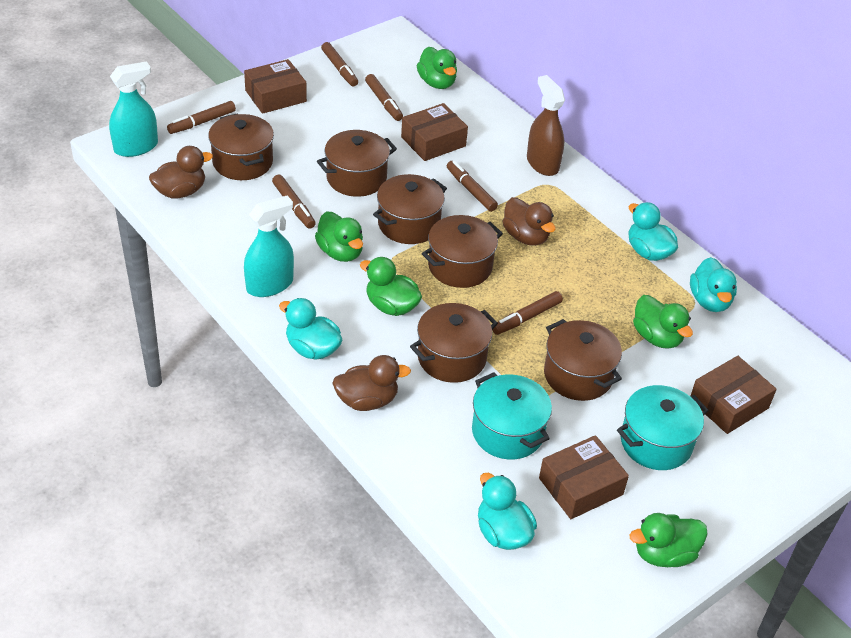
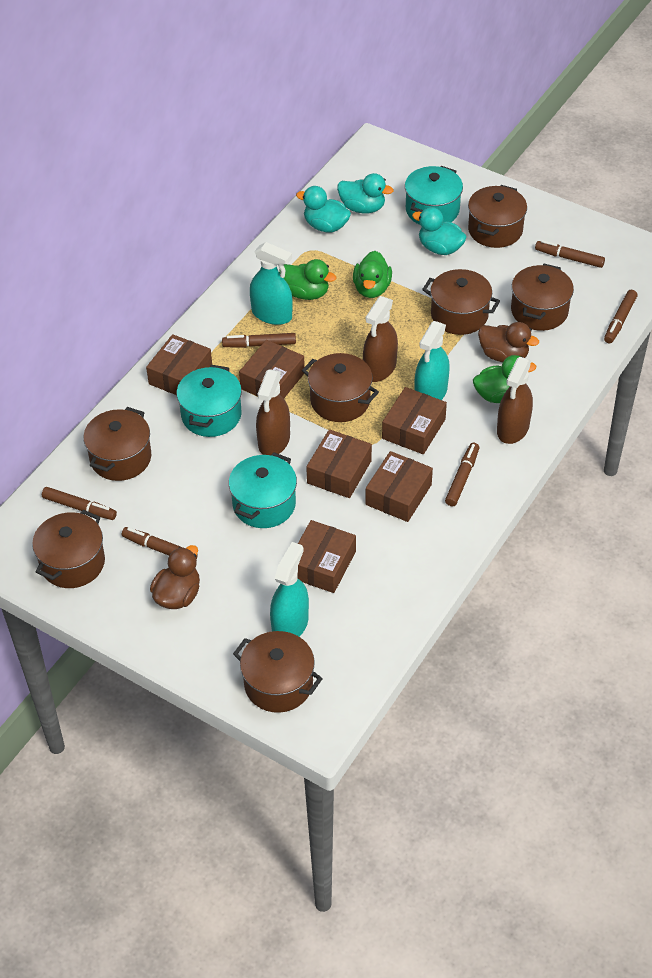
brown box: [244,59,307,114] [401,103,468,161] [539,435,629,519] [691,356,777,434] = 4 -> [146,334,212,395] [239,340,305,398] [297,520,356,593] [306,429,372,498] [365,451,433,522] [382,387,447,454] = 6
brown duck: [149,146,213,199] [332,355,411,411] [503,197,556,246] = 3 -> [150,545,200,609] [478,322,539,363] = 2
brown pot: [208,114,274,180] [317,130,397,197] [373,174,447,244] [410,303,498,383] [422,215,503,288] [544,319,622,401] = 6 -> [32,510,105,588] [84,407,151,481] [233,631,323,713] [302,353,379,422] [422,269,500,335] [468,185,527,248] [511,264,574,331] = 7
brown spray bottle: [527,75,565,176] = 1 -> [256,369,290,455] [363,296,398,382] [497,357,533,444] = 3
green duck: [315,212,363,262] [360,257,422,316] [417,47,457,89] [630,513,708,567] [633,295,693,348] = 5 -> [279,259,336,300] [353,251,392,298] [473,355,536,403] = 3
turquoise duck: [279,298,342,360] [478,473,537,550] [628,202,678,261] [690,257,737,312] = 4 -> [296,186,351,233] [337,173,394,213] [412,207,467,255] = 3
turquoise pot: [472,372,552,460] [617,385,709,470] = 2 -> [177,365,242,437] [229,452,297,528] [405,166,463,225] = 3
turquoise spray bottle: [109,61,158,157] [244,195,294,297] = 2 -> [250,242,293,325] [270,542,309,637] [414,321,450,400] = 3

